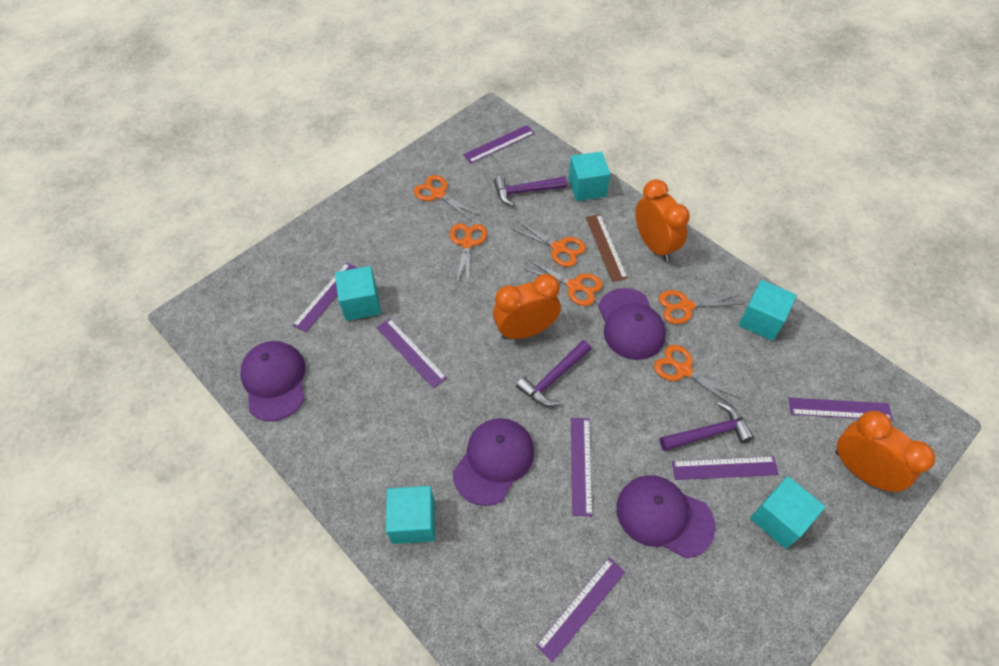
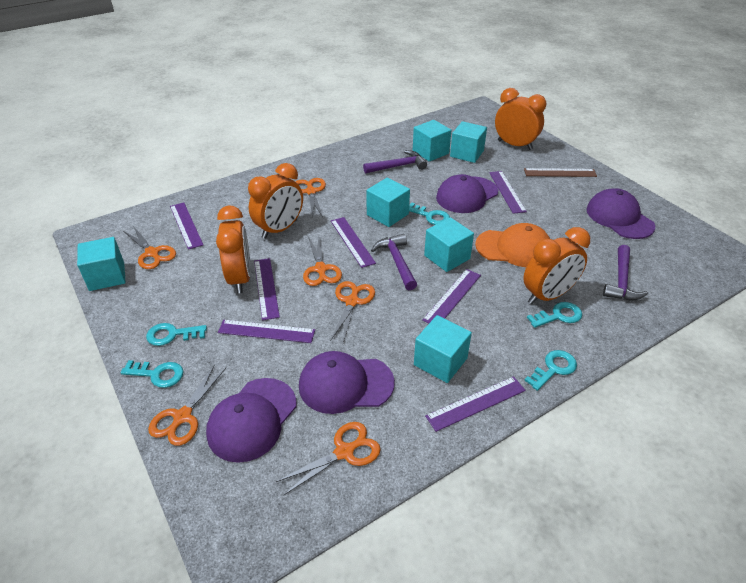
orange cap: none = 0 -> [475,223,550,267] = 1
orange clock: [493,274,561,339] [636,179,690,261] [835,411,935,492] = 3 -> [216,205,251,293] [248,163,303,239] [495,88,547,150] [523,227,590,304] = 4
turquoise cube: [335,266,381,321] [386,486,435,544] [569,152,610,201] [738,280,797,341] [750,476,825,549] = 5 -> [77,237,126,291] [366,178,410,227] [413,120,452,162] [414,315,472,383] [424,217,474,272] [450,121,487,163] = 6
turquoise key: none = 0 -> [121,360,184,388] [146,323,207,346] [409,203,450,225] [524,350,577,391] [527,302,582,328] = 5

